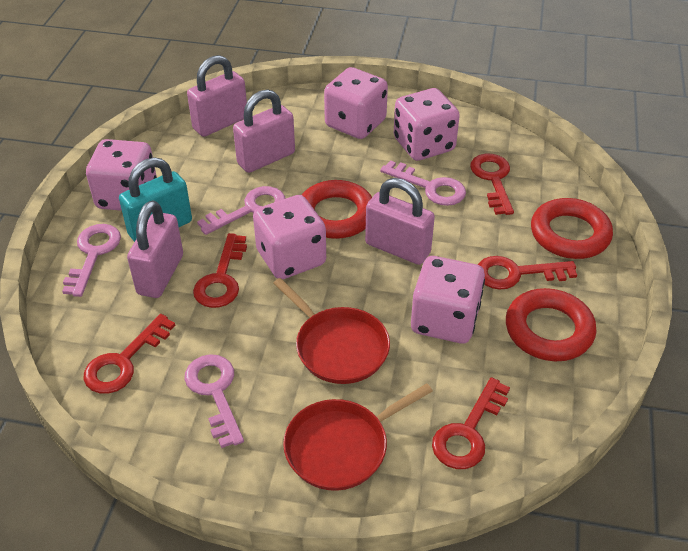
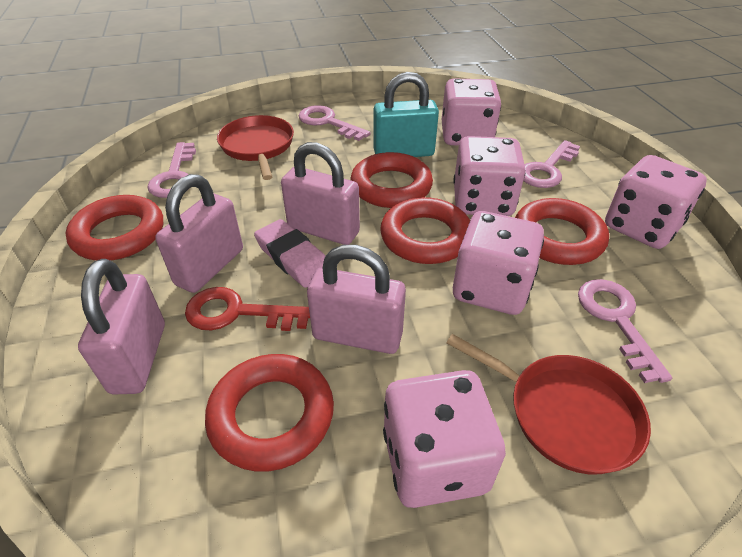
pink eraser: none = 0 -> [254,219,325,288] = 1
red key: [83,314,175,394] [193,233,247,308] [432,377,510,469] [470,154,514,215] [478,256,577,290] = 5 -> [185,287,310,331] = 1
red ring: [302,180,372,239] [506,288,597,361] [531,198,613,259] = 3 -> [65,195,163,260] [205,354,334,472] [351,152,433,208] [380,197,470,264] [515,198,609,265] = 5

